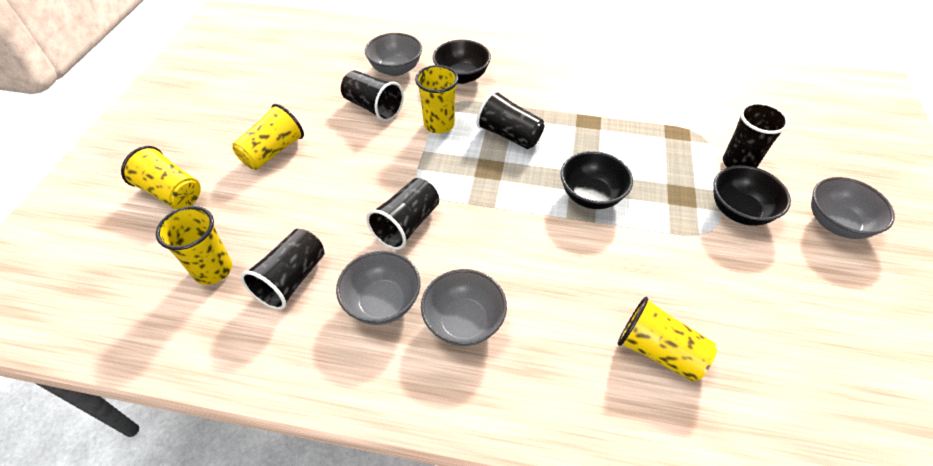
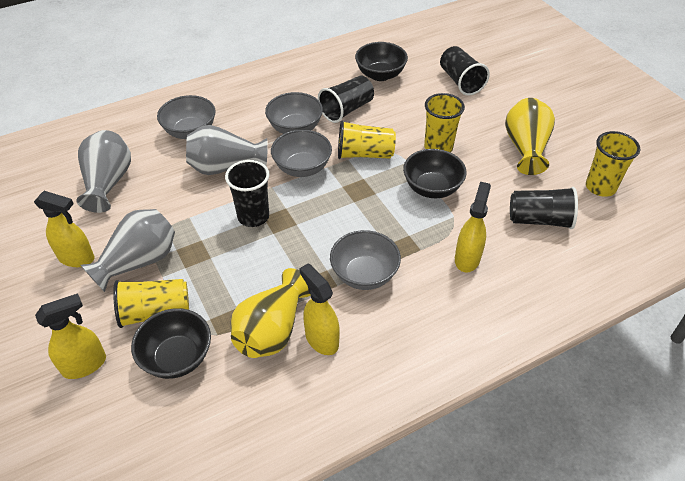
black cup: [241,229,324,310] [341,70,404,121] [366,178,439,250] [476,90,544,149] [723,102,789,168] = 5 -> [225,160,269,227] [318,76,374,123] [440,46,490,96] [510,187,578,229] = 4
grey vase: none = 0 -> [76,130,131,213] [80,209,175,292] [186,125,268,175] = 3
yellow cup: [121,146,201,210] [156,206,232,285] [232,104,304,170] [415,65,459,134] [618,297,717,382] = 5 -> [113,279,189,328] [338,120,396,159] [424,93,465,153] [586,131,640,197] = 4
yellow spray bottle: none = 0 -> [34,191,94,267] [35,293,106,379] [299,263,340,355] [455,182,491,273] = 4
yellow vase: none = 0 -> [231,268,311,358] [505,98,555,175] = 2

